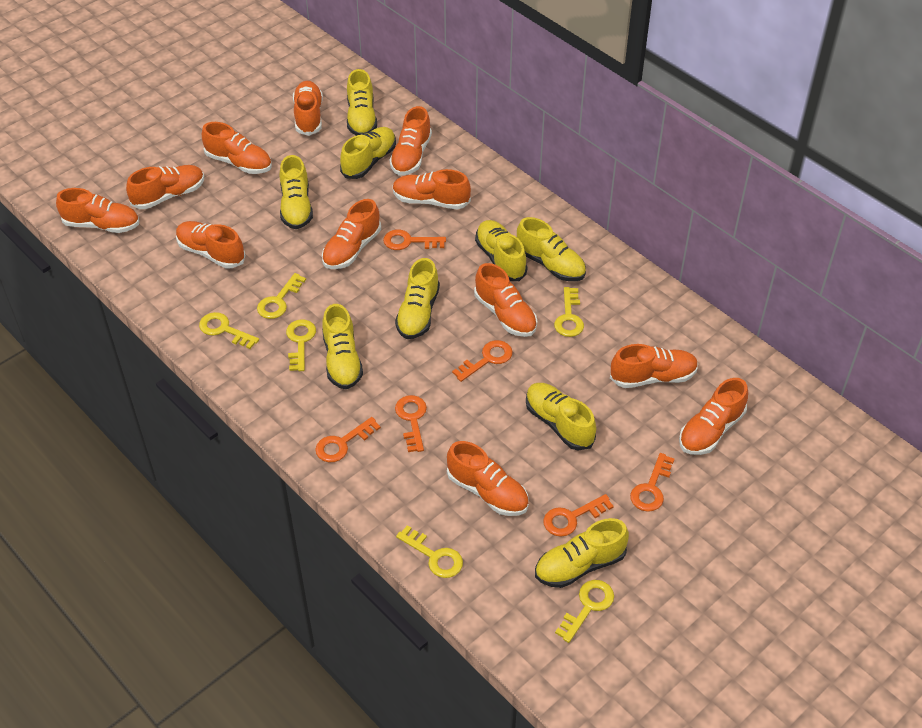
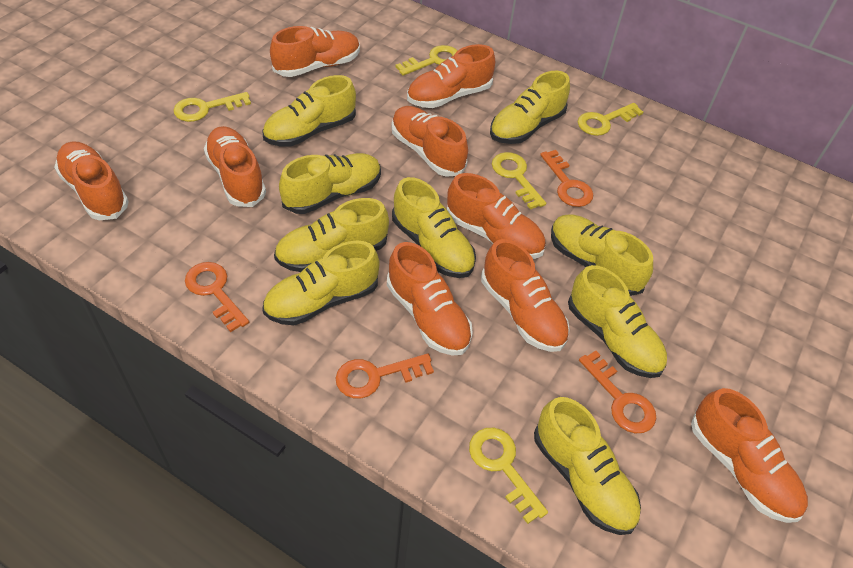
orange key: [315,417,381,462] [383,230,446,250] [395,395,427,452] [452,340,513,382] [543,494,614,537] [630,453,674,512] = 6 -> [185,262,249,332] [336,354,434,399] [540,150,593,207] [579,351,656,433] = 4
orange shoe: [56,188,139,233] [126,165,204,209] [176,221,245,268] [202,122,272,174] [293,81,323,136] [322,199,381,269] [390,106,432,175] [393,169,471,209] [447,441,529,516] [474,263,537,337] [610,344,699,388] [679,378,748,455] = 12 -> [54,141,129,220] [204,126,266,207] [270,26,360,77] [387,242,473,356] [391,106,468,177] [407,44,495,108] [447,173,546,259] [481,239,570,352] [691,388,808,523] = 9
yellow key: [199,312,259,349] [257,273,306,319] [286,319,316,371] [396,525,463,578] [554,287,584,337] [555,580,614,643] = 6 -> [173,92,251,122] [395,45,458,76] [469,428,548,524] [492,152,546,209] [577,103,643,136] = 5

